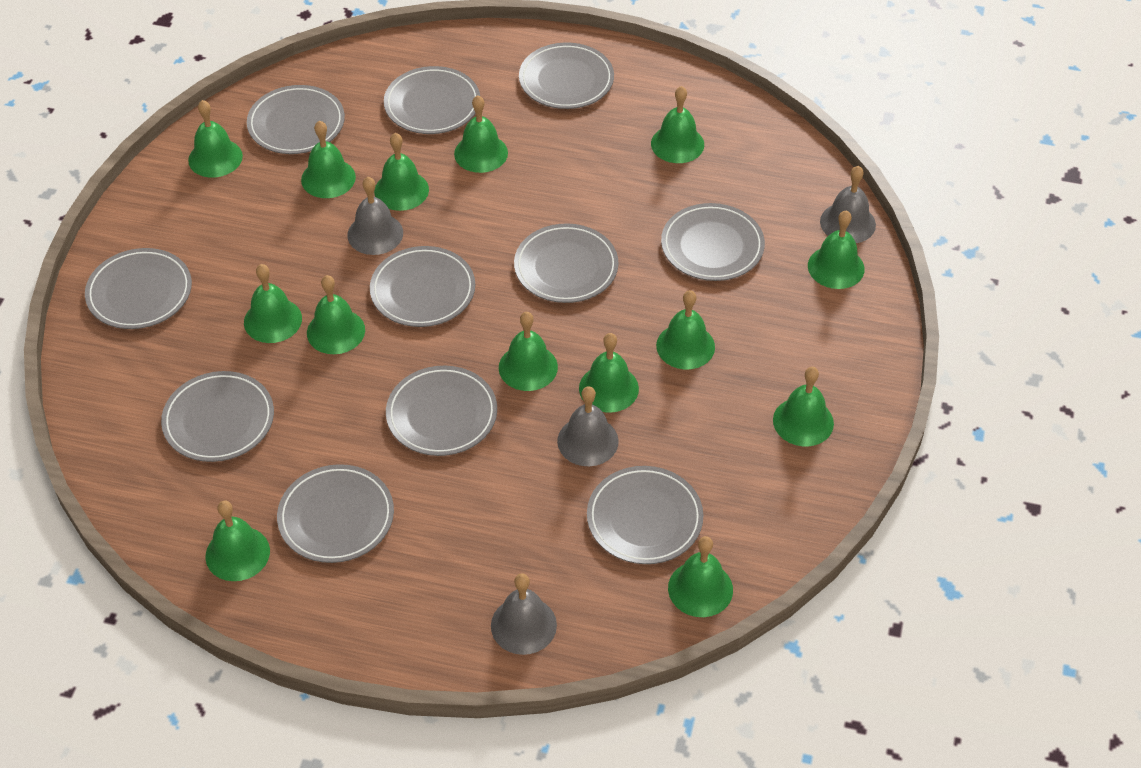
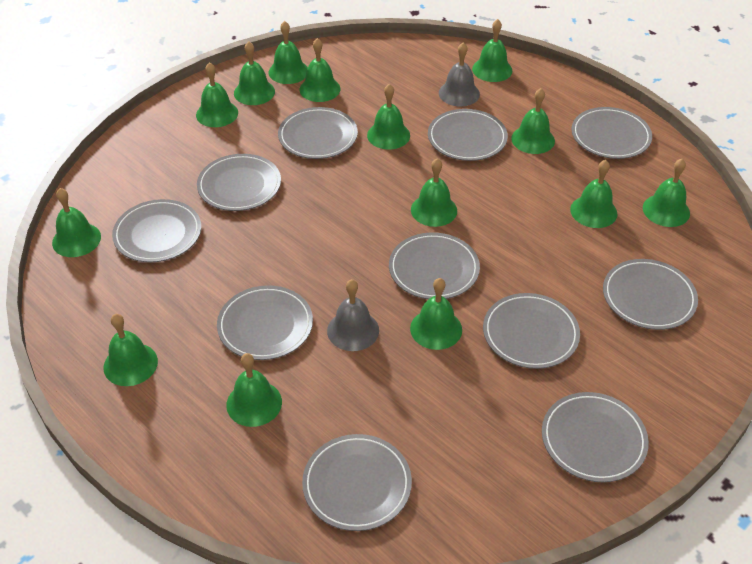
grey bell: [348,177,403,255] [491,573,557,655] [557,386,619,466] [820,166,876,243] = 4 -> [327,279,379,351] [439,42,480,106] = 2

